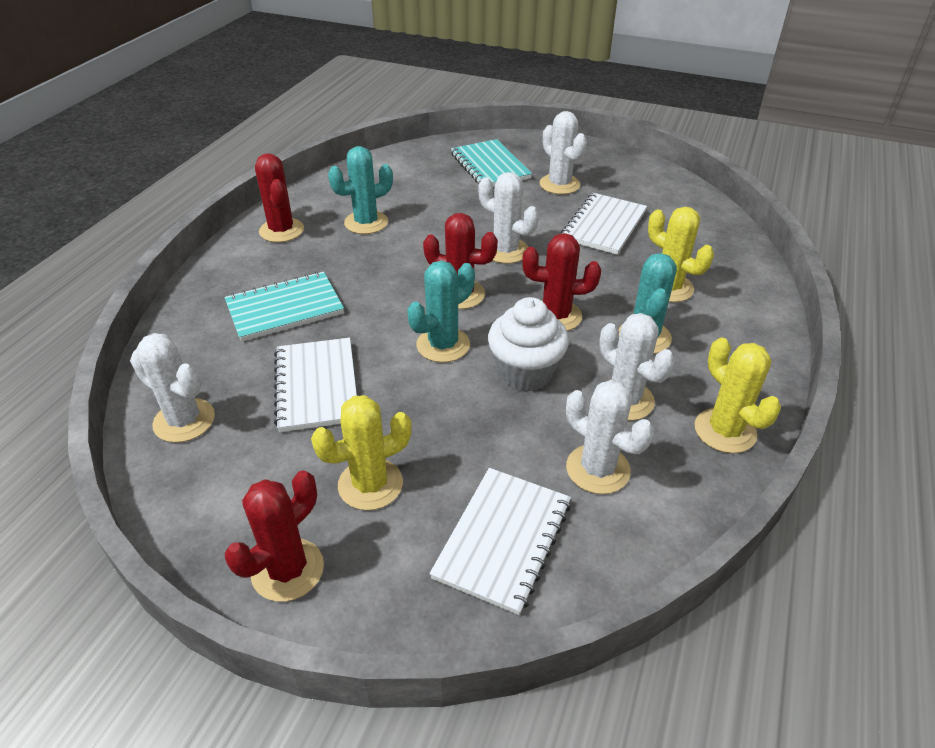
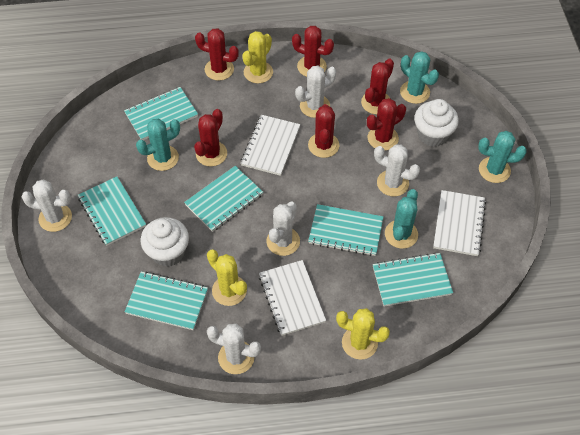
red cactus: [225,471,324,602] [255,153,304,242] [423,213,498,309] [522,233,601,331] = 4 -> [194,109,227,167] [195,28,239,81] [292,26,334,77] [308,104,339,158] [361,59,394,114] [367,98,406,151] = 6
turquoise cactus: [328,146,393,234] [407,261,475,362] [618,253,677,354] = 3 -> [136,119,180,171] [385,189,418,249] [400,51,439,104] [478,131,527,183] = 4
turquoise notebook: [224,272,344,342] [451,139,532,187] = 2 -> [78,177,146,246] [124,87,198,140] [125,271,208,330] [184,166,263,232] [308,204,384,256] [373,252,453,307] = 6
white cupcake: [488,297,569,392] = 1 -> [141,217,189,267] [414,99,459,147] = 2

